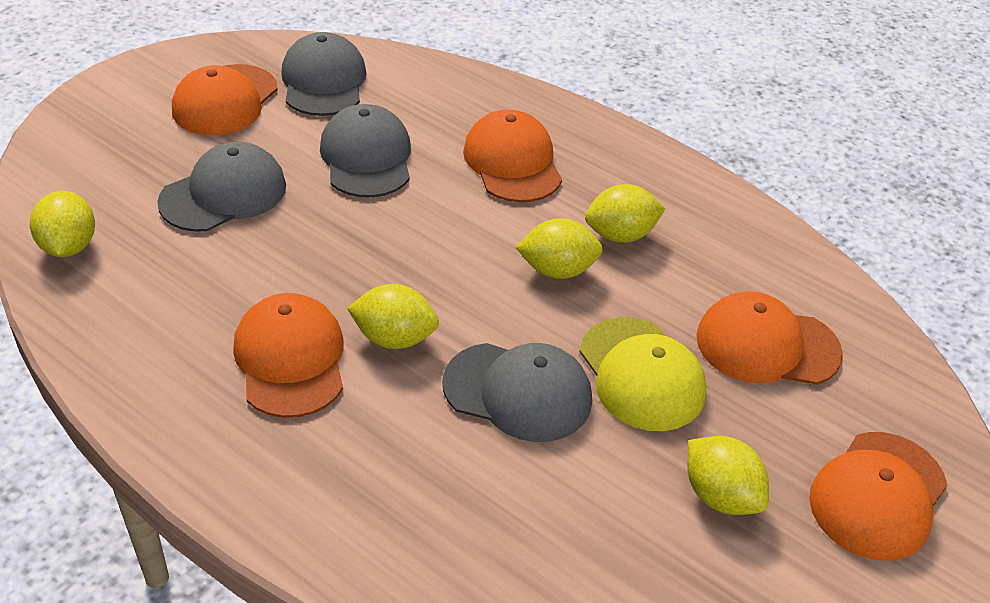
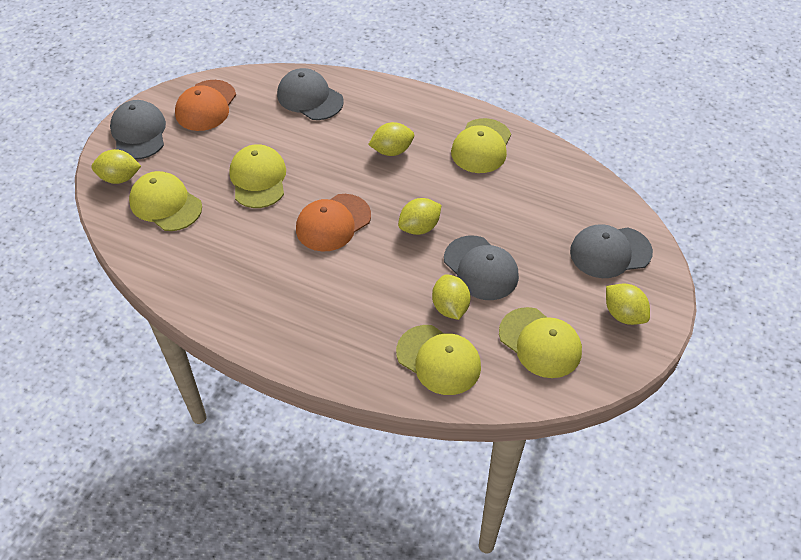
orange cap: [172,64,278,136] [233,293,344,418] [463,110,562,202] [696,291,843,385] [809,432,948,561] = 5 -> [175,80,236,131] [296,194,371,252] = 2
yellow cap: [579,317,707,431] = 1 -> [129,171,202,231] [229,144,286,208] [396,325,481,395] [451,118,511,173] [499,307,582,378] = 5

